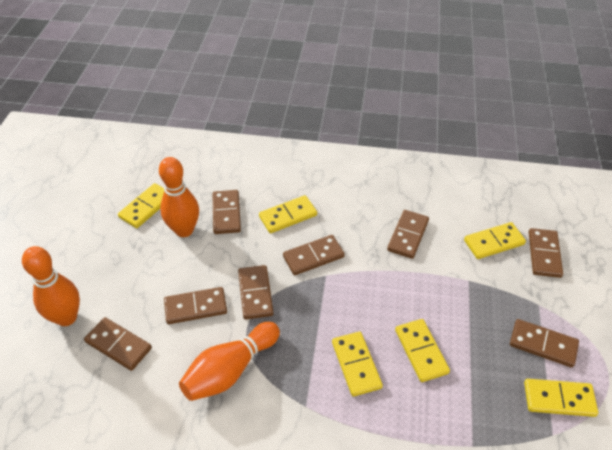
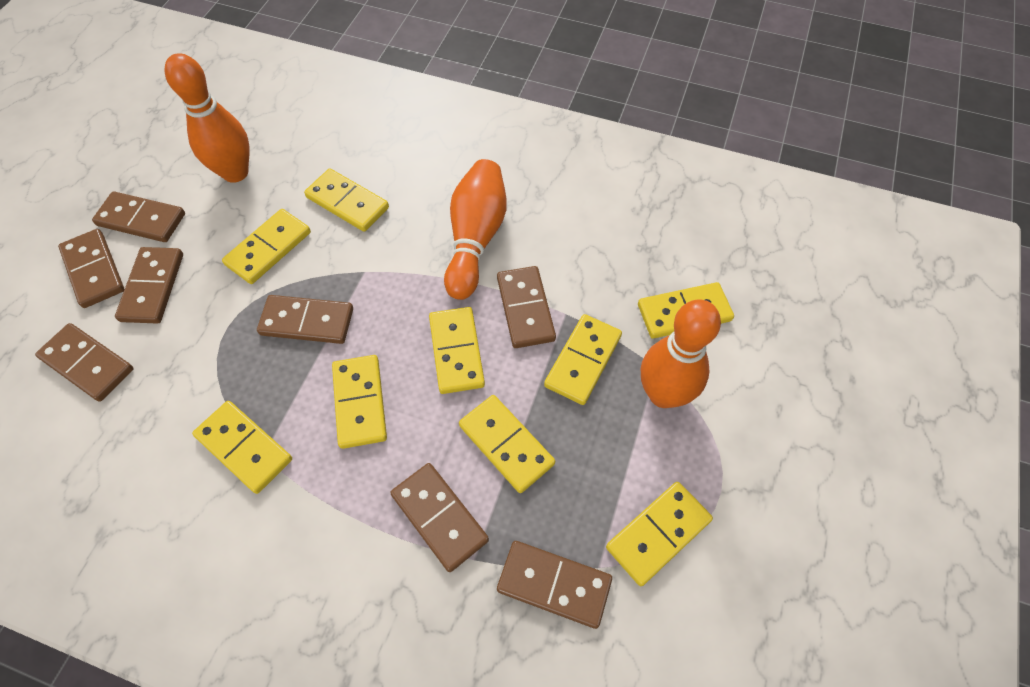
yellow domino: [118,183,164,228] [259,195,317,233] [332,332,383,397] [395,319,450,382] [464,222,526,259] [524,379,598,417] = 6 -> [192,401,292,494] [222,209,311,284] [304,168,389,232] [332,355,387,449] [429,307,485,394] [459,395,555,493] [544,314,622,405] [606,482,713,586] [638,282,734,339] = 9

